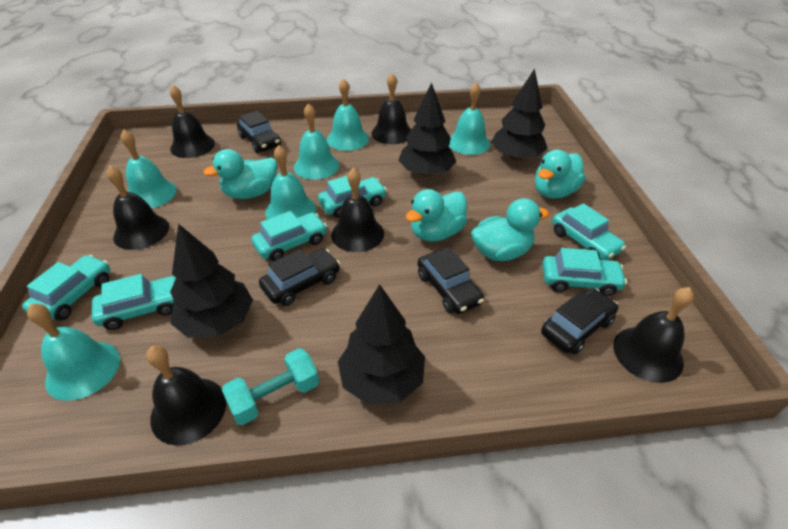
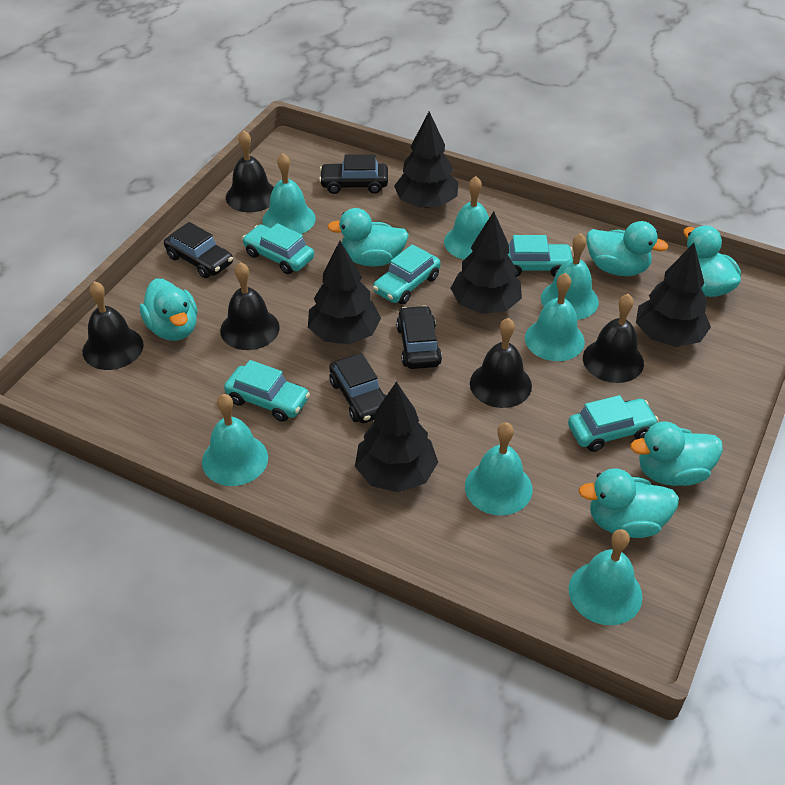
black bell: [107,165,169,250] [146,346,226,446] [170,85,215,158] [331,168,384,252] [372,73,411,144] [613,287,694,383] = 6 -> [83,281,143,370] [220,262,280,350] [226,130,274,213] [470,318,532,408] [583,294,644,383] = 5
black tree: [170,224,253,338] [338,284,425,405] [398,83,456,177] [491,68,548,161] = 4 -> [308,241,381,345] [355,382,438,492] [394,111,458,208] [450,211,522,314] [636,243,711,347] = 5
turquoise bell: [27,304,120,401] [120,129,177,208] [265,145,316,220] [294,103,339,180] [327,78,369,151] [449,82,490,155] = 6 -> [202,394,268,486] [262,153,316,234] [444,176,489,260] [465,422,532,515] [525,273,585,361] [541,233,599,320] [569,529,643,625] = 7
turquoise car: [22,255,110,321] [92,274,176,330] [251,211,327,261] [318,176,387,218] [542,248,627,296] [552,203,626,260] = 6 -> [224,360,310,422] [242,223,314,274] [373,244,441,304] [508,235,573,277] [568,395,659,452] = 5
turquoise duck: [203,149,277,199] [406,189,467,242] [471,198,549,261] [535,150,586,199] = 4 -> [140,278,198,341] [327,208,409,267] [578,468,679,538] [586,221,668,276] [630,422,723,486] [683,225,741,297] = 6
turquoise dumbbell: [222,348,319,425] = 1 -> none = 0

